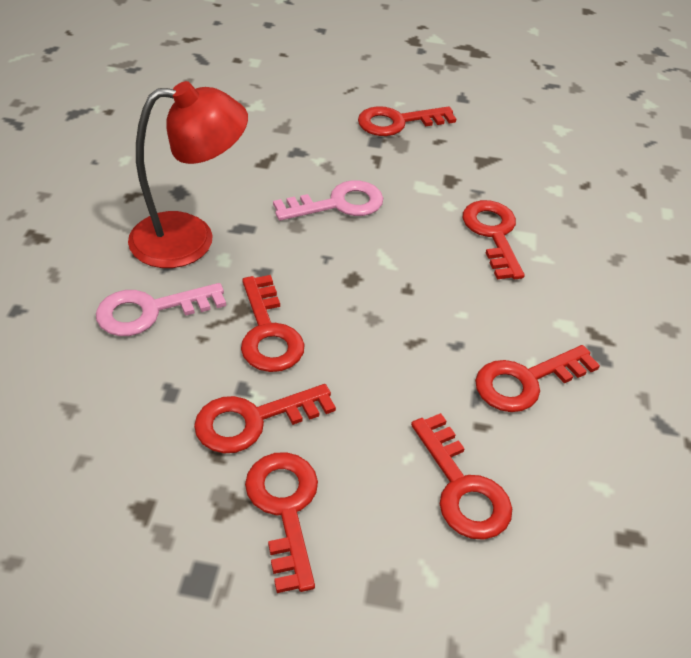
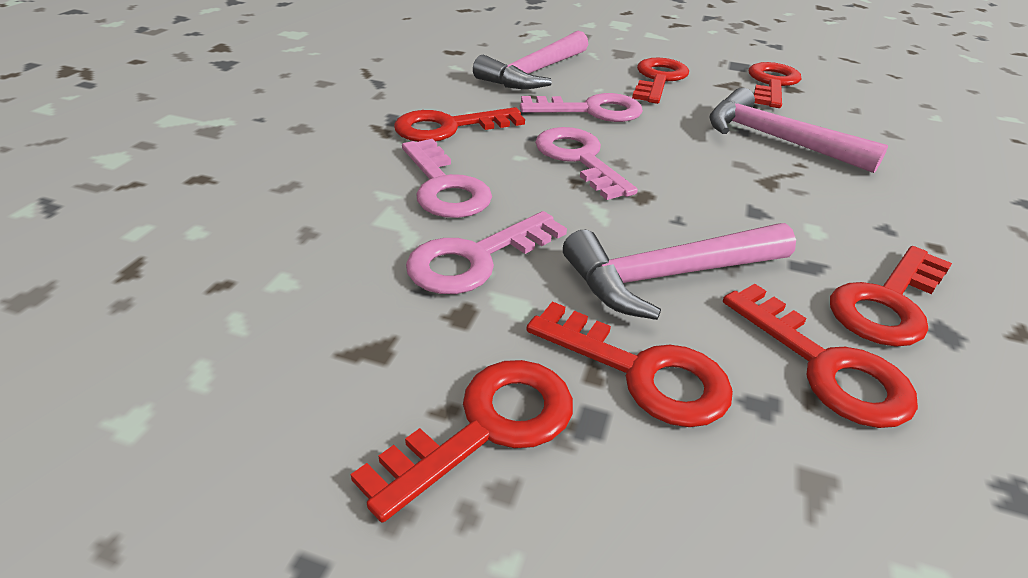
pink hammer: none = 0 -> [473,31,588,89] [563,223,796,320] [710,87,888,173] = 3
pink key: [96,283,226,336] [273,180,383,221] = 2 -> [402,139,492,218] [406,211,567,294] [520,93,643,122] [535,127,638,200] = 4
red lamp: [128,81,248,268] = 1 -> none = 0

